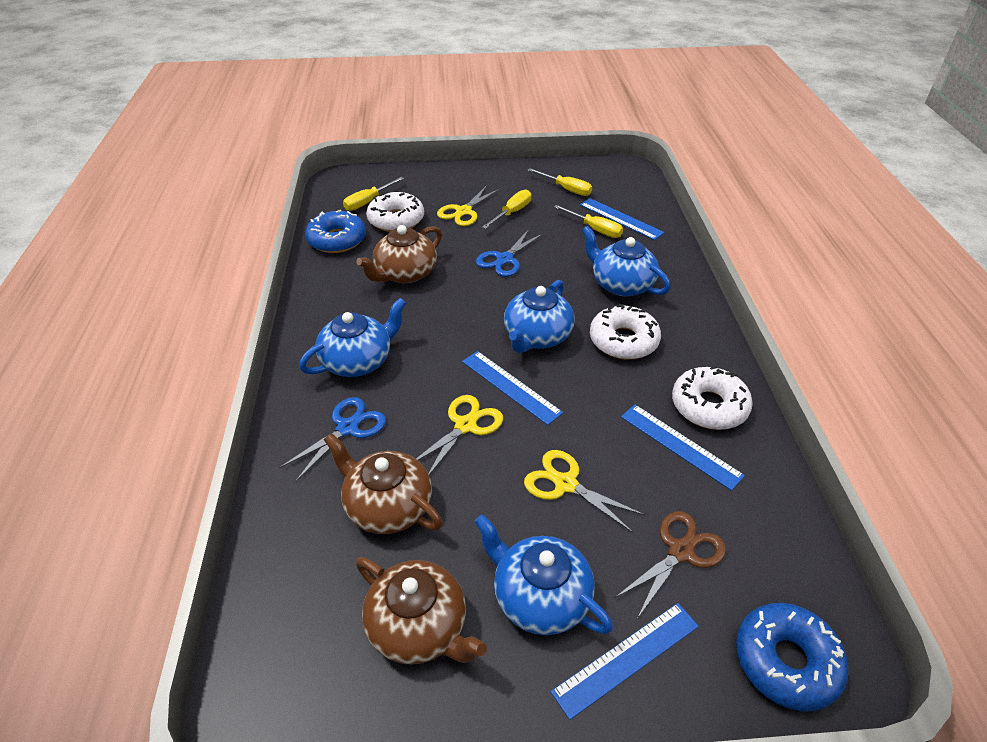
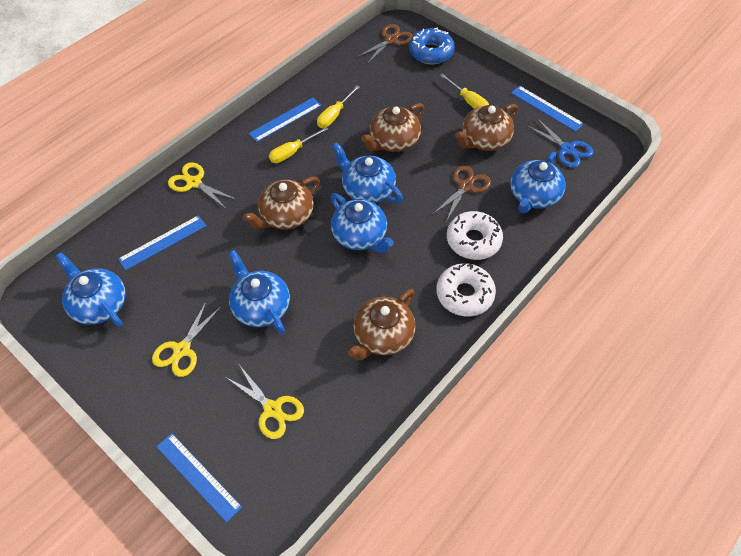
blue donut: [305,210,366,253] [736,603,849,712] = 2 -> [409,28,455,64] = 1
blue scissors: [279,397,386,481] [476,229,544,277] = 2 -> [528,118,594,168] = 1
blue teapot: [299,298,406,377] [474,514,613,635] [504,280,575,353] [582,226,671,296] = 4 -> [55,252,126,327] [228,250,290,334] [330,193,394,253] [332,142,403,203] [510,152,566,213] = 5
brown scissors: [615,511,726,619] = 1 -> [357,24,413,64] [432,165,491,222] = 2
brown teapot: [324,433,443,534] [356,225,442,283] [356,557,487,665] = 3 -> [243,177,320,230] [348,289,416,360] [361,103,424,152] [455,104,518,151] = 4
white donut: [366,191,424,232] [590,304,661,360] [672,366,753,430] = 3 -> [436,263,496,317] [447,211,503,260] = 2
yellow screwdriver: [343,177,404,211] [482,190,531,229] [527,168,592,196] [554,205,623,238] = 4 -> [269,127,328,163] [317,85,360,128] [440,74,489,109] = 3

